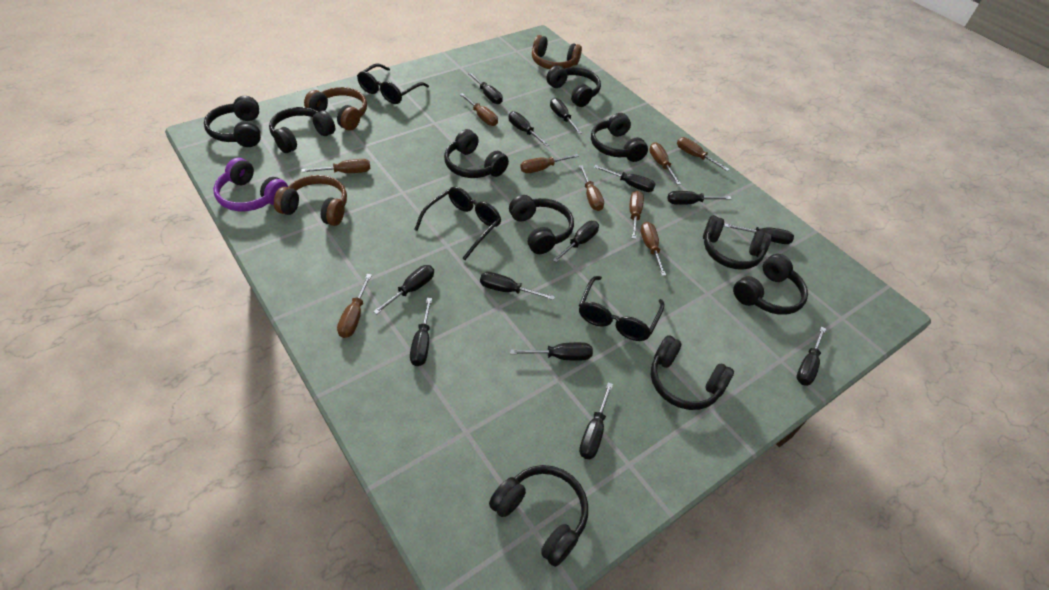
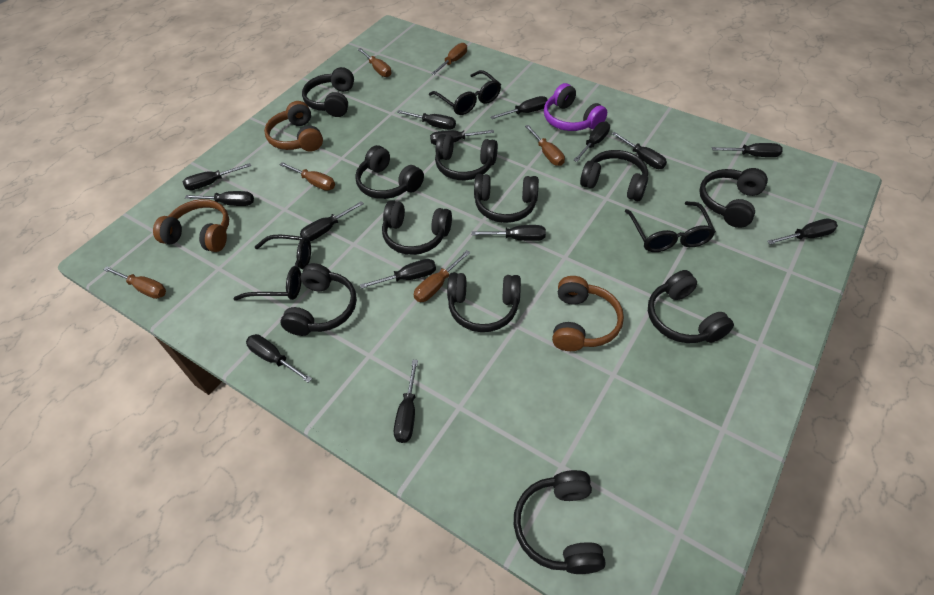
black headphones: [204,96,261,147] [269,107,335,153] [444,129,509,178] [489,465,588,567] [509,195,574,254] [546,65,601,107] [591,113,648,162] [651,335,734,410] [703,215,772,270] [733,254,808,315] = 10 -> [280,263,357,336] [302,67,354,117] [355,145,424,199] [382,200,452,255] [435,134,498,180] [447,273,521,332] [474,174,539,223] [514,470,606,574] [580,150,648,202] [648,270,734,343] [699,168,768,228] = 11
black screwdriver: [373,265,434,314] [410,298,432,366] [468,72,503,104] [480,272,555,300] [509,111,549,147] [510,342,593,361] [550,98,582,134] [553,221,599,262] [579,382,613,459] [594,165,656,192] [667,191,731,205] [725,224,794,244] [797,327,826,386] = 13 -> [183,163,251,190] [185,191,254,206] [246,334,312,383] [300,201,364,241] [360,259,436,289] [394,360,418,443] [397,110,456,130] [430,130,494,145] [472,225,546,241] [490,96,547,119] [574,122,610,162] [612,132,667,169] [712,143,782,157] [767,219,838,244] = 14
brown screwdriver: [301,159,371,173] [337,274,372,338] [459,93,498,126] [520,154,579,173] [579,165,604,211] [629,191,644,239] [641,222,666,276] [649,142,681,185] [677,137,730,171] = 9 -> [103,266,166,299] [279,162,335,191] [358,48,391,77] [414,250,470,302] [431,43,467,75] [525,125,565,166] = 6

